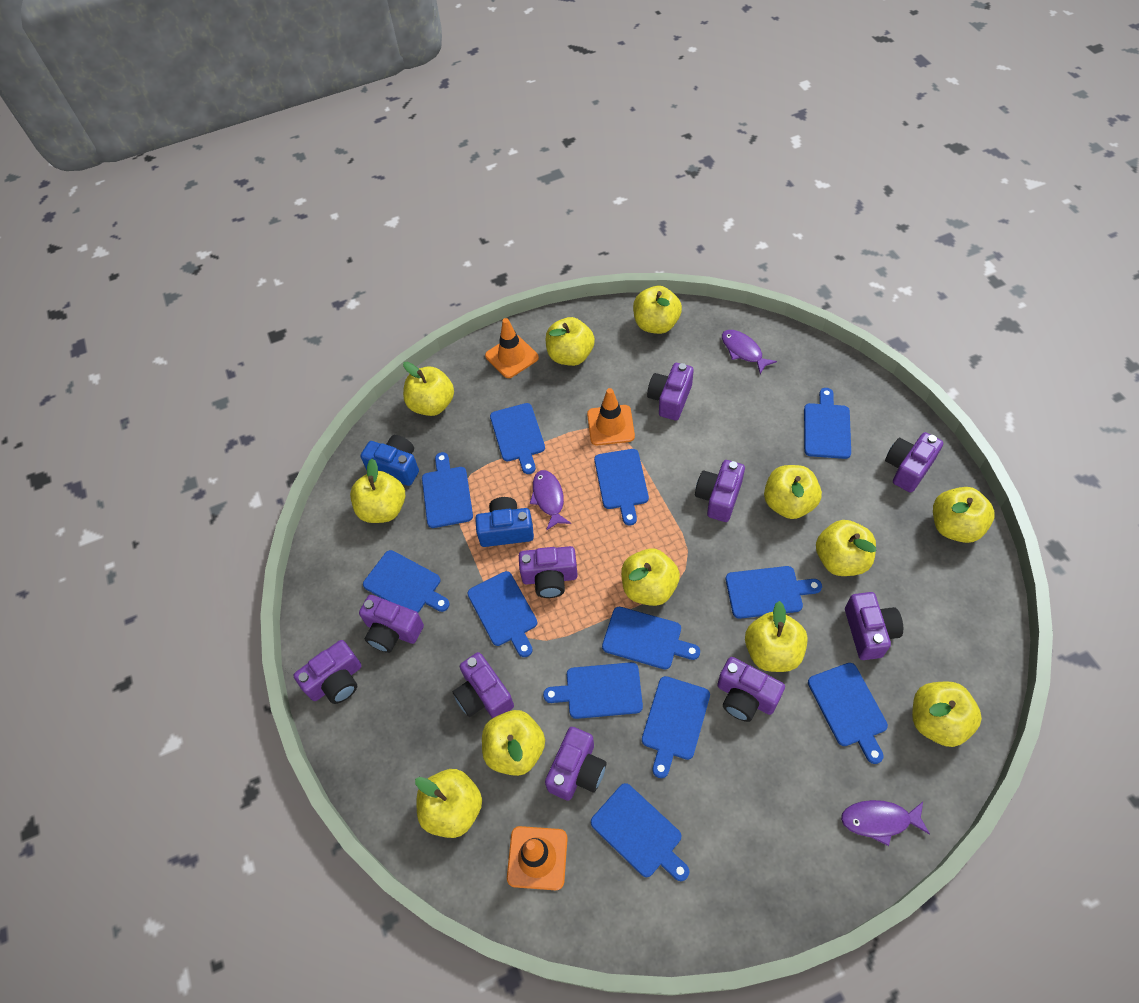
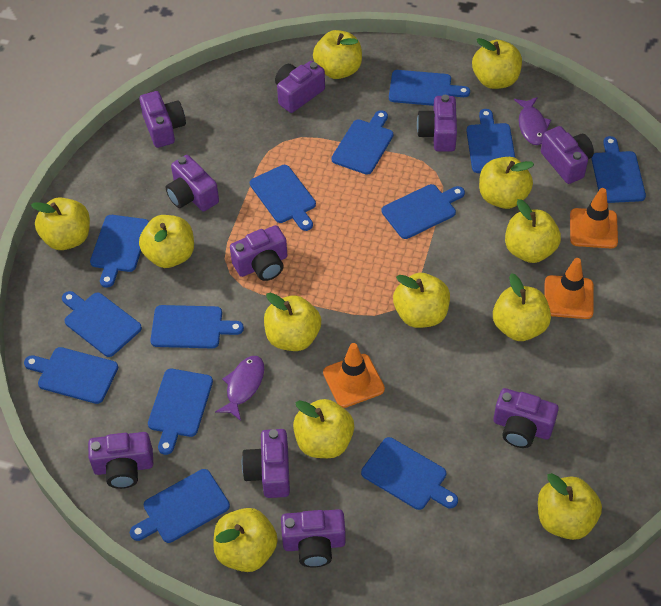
blue camera: [360,435,419,486] [475,497,534,547] = 2 -> none = 0
blue cutting board: [363,550,450,613] [422,452,473,528] [467,571,537,657] [490,403,545,474] [543,662,643,719] [591,783,689,881] [594,449,649,525] [602,607,700,670] [642,676,710,778] [726,566,822,619] [804,388,851,459] [808,663,888,764] = 12 -> [24,347,118,404] [62,291,142,357] [90,215,149,288] [130,469,230,543] [148,369,213,455] [150,305,244,348] [250,165,316,231] [331,110,393,175] [361,437,458,510] [382,184,465,239] [389,70,470,106] [466,109,515,173] [592,136,646,203] = 13
purple fish: [530,470,571,531] [722,330,777,374] [841,800,930,846] = 3 -> [215,356,264,421] [514,97,551,145] = 2

